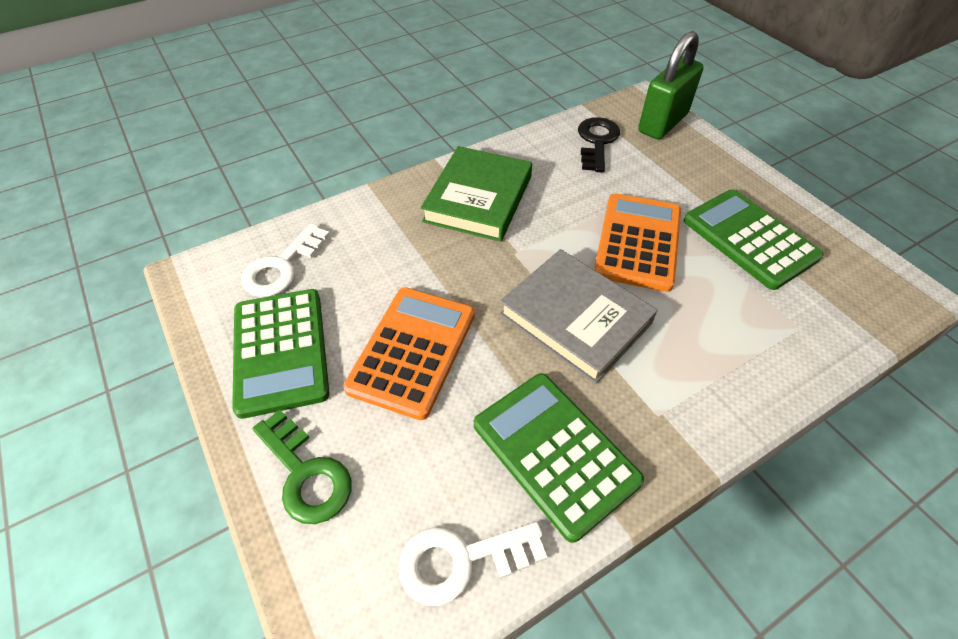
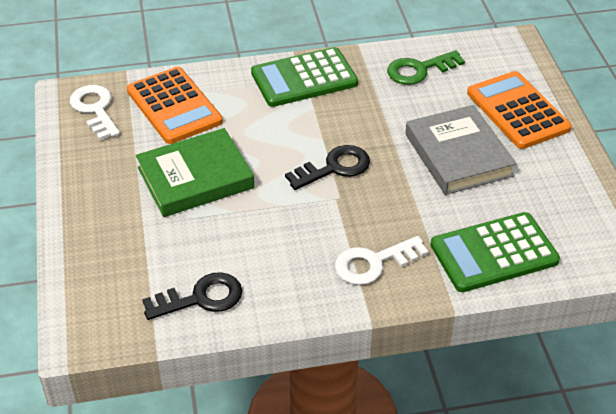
black key: [578,117,620,172] = 1 -> [142,272,242,320] [285,145,370,190] = 2
green calculator: [232,289,330,419] [474,373,644,543] [683,190,823,290] = 3 -> [251,47,358,107] [430,212,560,292] = 2
green padlock: [638,31,704,140] = 1 -> none = 0

